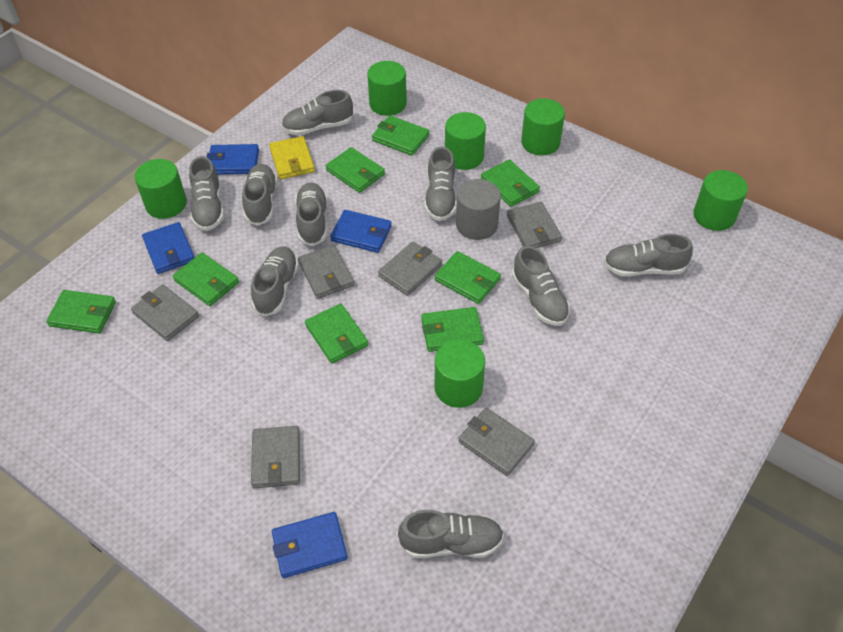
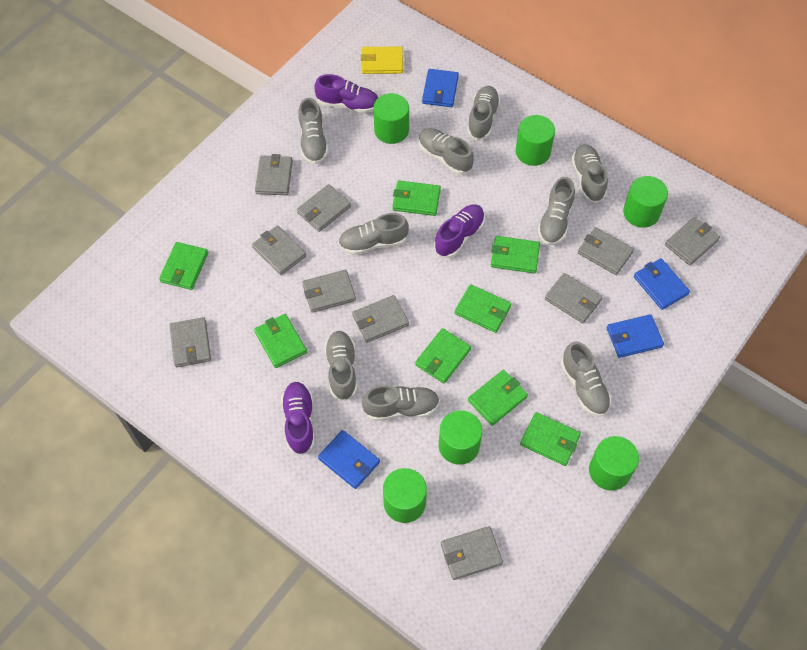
grey cylinder: [456,179,501,240] = 1 -> none = 0
grey wallet: [131,284,199,341] [251,426,300,488] [298,245,354,299] [378,241,442,296] [459,408,535,476] [507,202,562,248] = 6 -> [170,317,211,367] [252,225,306,275] [255,154,293,195] [297,184,351,232] [302,270,356,313] [352,295,409,343] [441,526,503,580] [545,273,603,323] [578,227,634,275] [665,217,720,266] = 10
purple shoe: none = 0 -> [281,382,315,455] [315,74,378,113] [434,204,485,258] = 3

